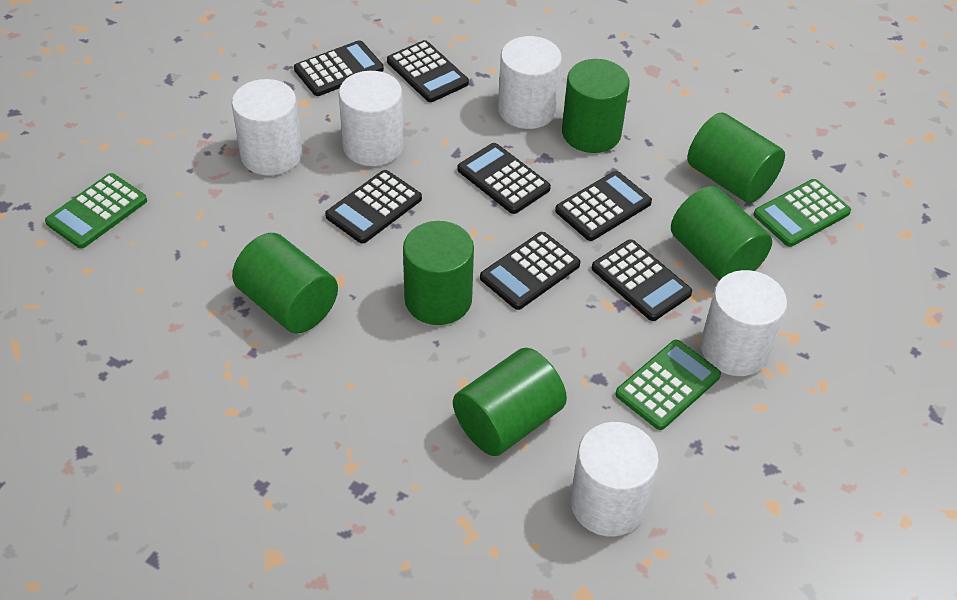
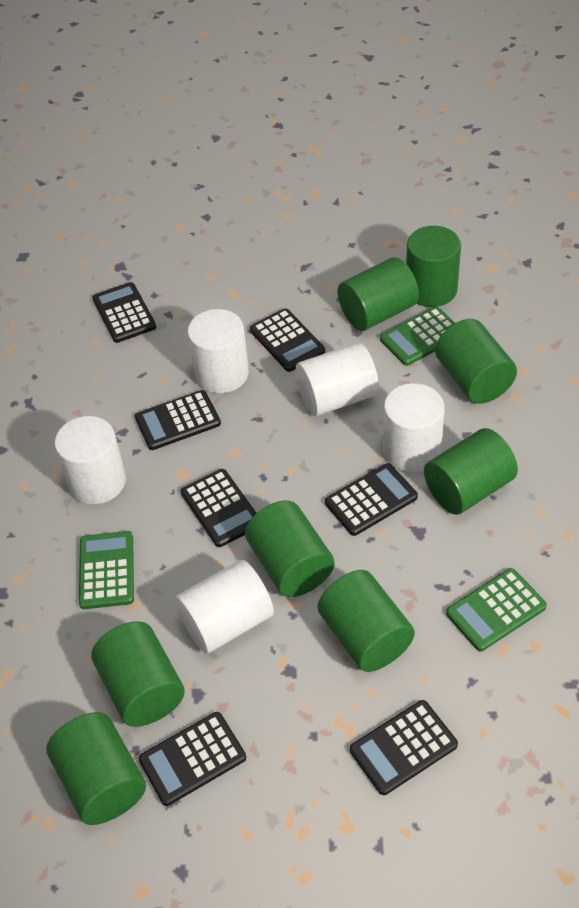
green cylinder: [232,233,338,334] [403,221,474,325] [453,348,567,456] [562,59,630,153] [671,186,772,281] [687,112,785,203] = 6 -> [46,712,146,825] [91,621,185,727] [245,501,334,597] [317,570,415,672] [337,257,419,331] [406,226,461,307] [424,428,518,515] [435,319,517,404] = 8

